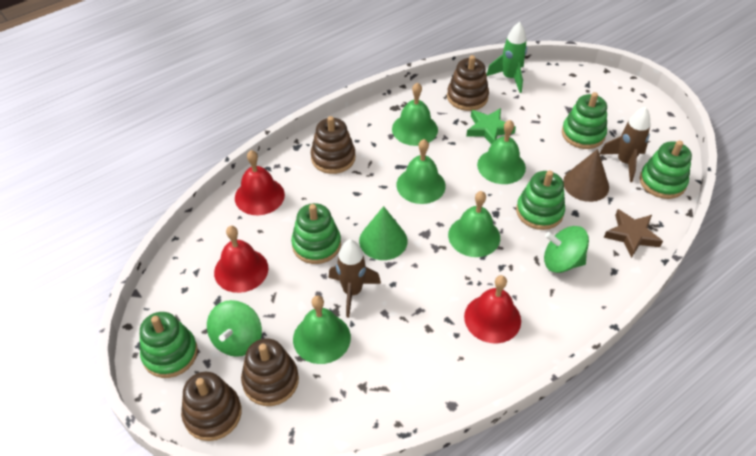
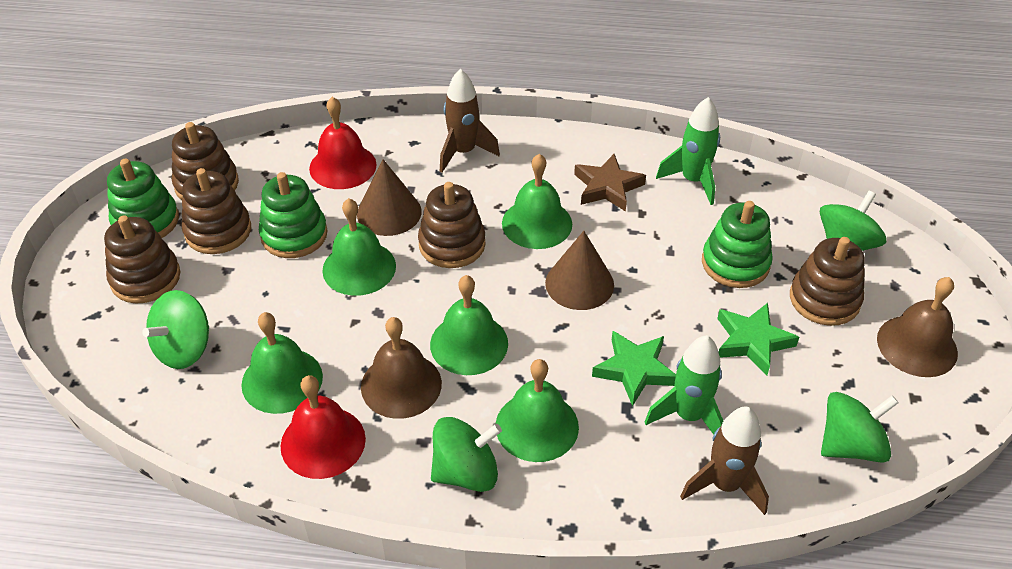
brown bell: none = 0 -> [361,317,442,419] [877,277,958,377] = 2
brown cone: [563,149,609,202] = 1 -> [357,159,421,236] [545,231,614,310] = 2
brown stacking toy: [181,372,242,441] [241,339,299,406] [311,116,355,174] [447,55,489,111] = 4 -> [104,215,180,303] [172,122,239,200] [182,168,251,254] [418,182,486,268] [790,237,865,326] = 5
green cone: [359,206,407,260] = 1 -> none = 0
green rocket: [486,22,527,93] = 1 -> [645,335,723,435] [656,97,720,205] = 2
green spinning top: [207,300,262,357] [544,226,589,273] = 2 -> [142,290,209,369] [431,417,502,492] [820,191,886,251] [821,392,899,463] = 4
green stacking toy: [140,312,198,378] [291,203,341,264] [516,170,565,230] [562,92,607,149] [639,140,692,199] = 5 -> [107,159,179,238] [259,172,328,258] [702,201,773,288] = 3
green star: [466,108,516,144] = 1 -> [592,331,676,406] [717,303,799,375] = 2
red bell: [214,226,268,293] [235,150,285,215] [464,275,521,343] = 3 -> [281,375,366,479] [309,97,377,189] = 2

